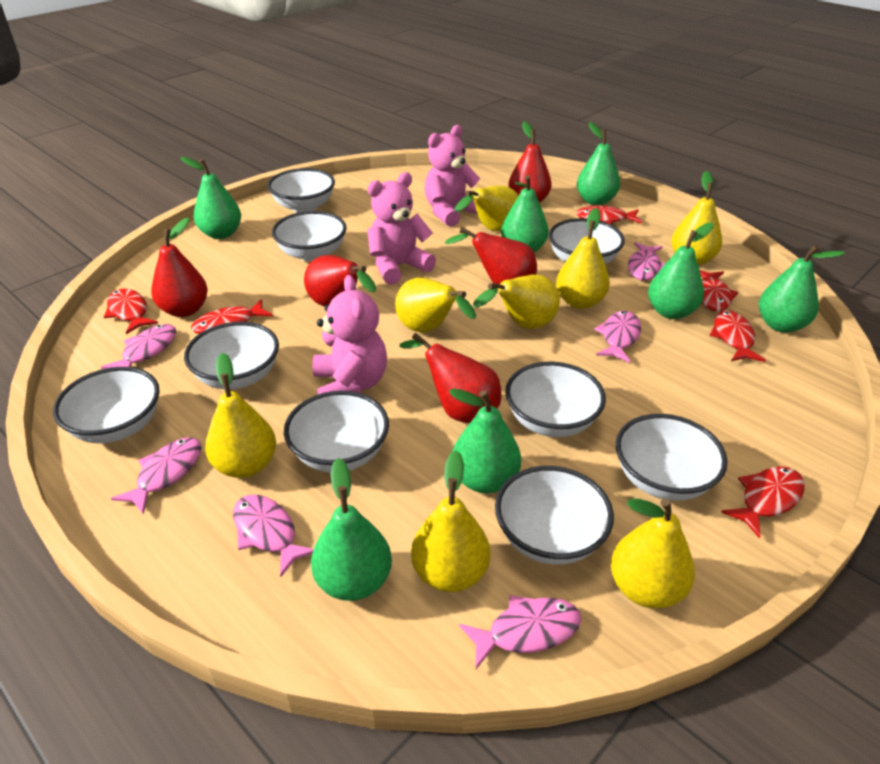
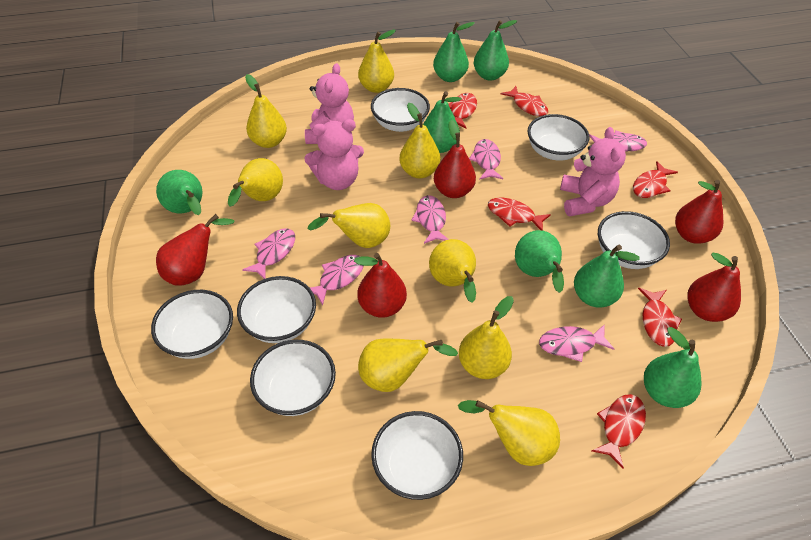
white bowl: [53,367,160,443] [184,322,279,389] [267,168,335,213] [272,211,347,262] [284,391,389,472] [495,466,614,565] [505,361,606,437] [549,218,625,264] [616,414,727,501] = 9 -> [151,290,233,359] [237,276,316,343] [250,340,336,416] [371,88,430,132] [371,411,463,500] [528,114,589,160] [598,211,670,269] = 7
yellow pear: [205,353,276,478] [395,278,476,333] [411,450,490,592] [454,185,519,231] [473,275,560,329] [556,208,610,309] [611,498,695,609] [671,171,722,265] = 8 -> [228,158,283,207] [245,74,287,148] [307,203,390,248] [358,29,396,93] [358,338,458,392] [399,103,440,178] [429,239,476,303] [458,400,560,466] [459,296,514,379] = 9

